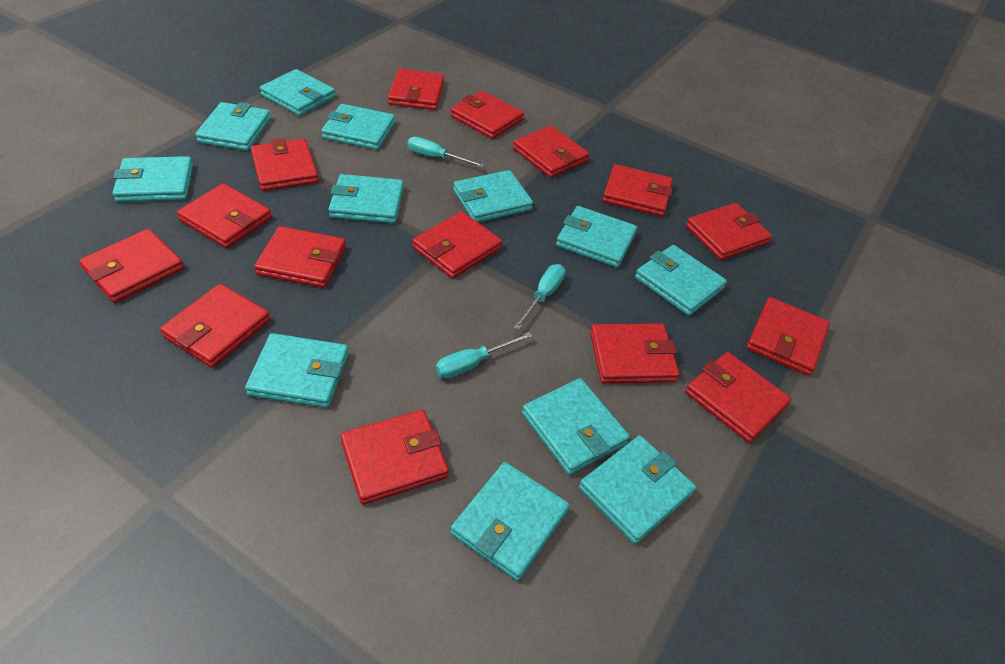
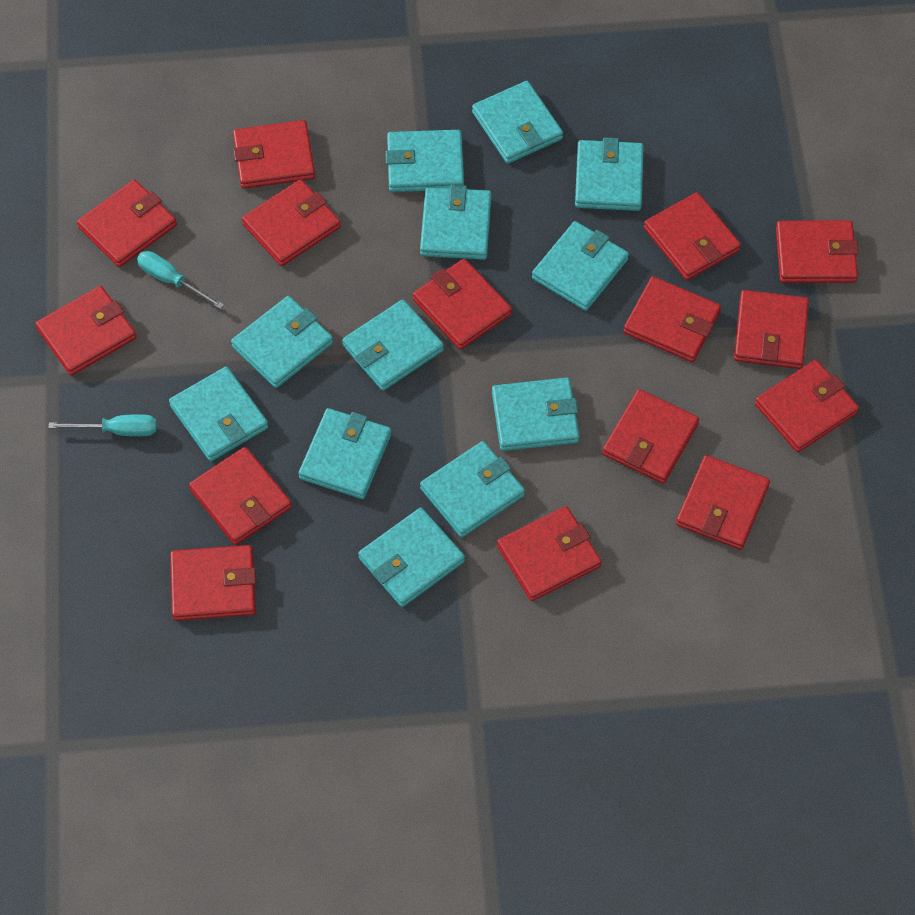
turquoise screwdriver: [407,137,484,168] [436,332,532,379] [514,264,565,330] = 3 -> [48,414,157,436] [137,251,224,309] = 2

